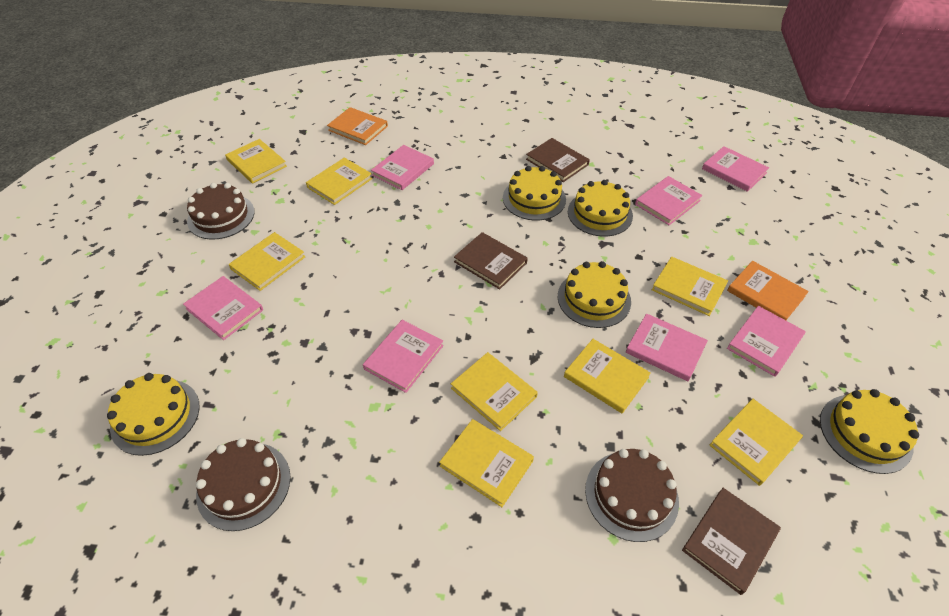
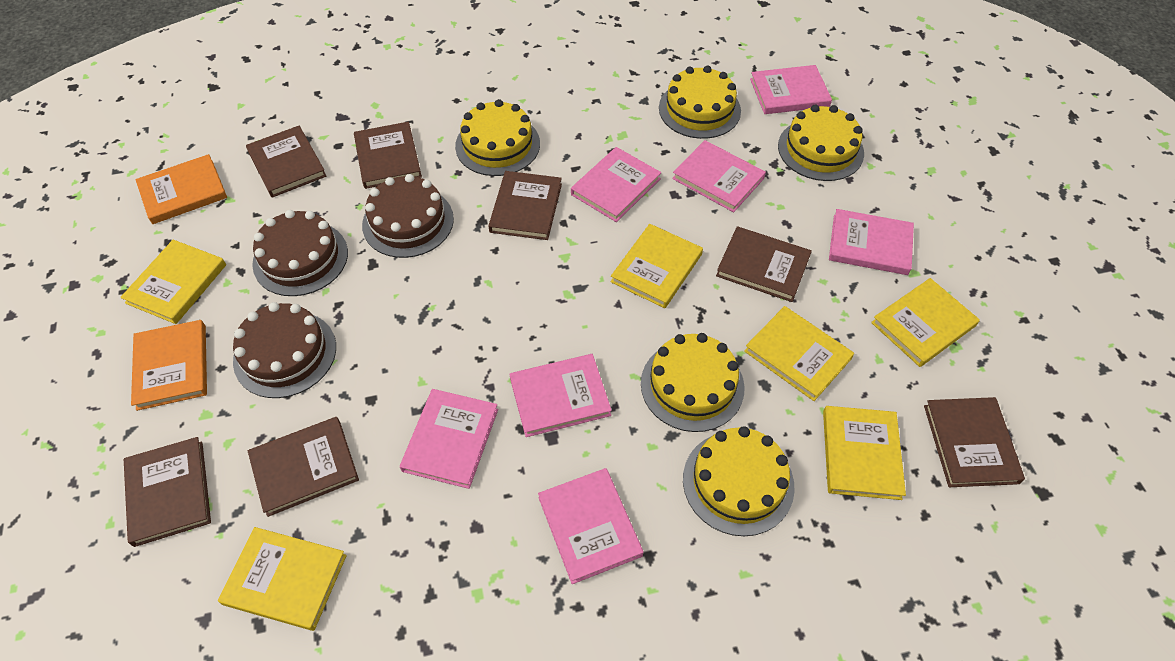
brown book: [454,232,528,290] [526,138,590,182] [682,488,781,595] = 3 -> [124,437,211,547] [246,126,326,198] [248,417,359,517] [354,122,422,189] [488,171,562,240] [716,226,812,302] [924,397,1025,487] = 7
yellow book: [225,139,287,184] [229,232,305,291] [306,158,373,205] [439,419,534,507] [451,352,538,431] [564,339,651,414] [652,257,728,316] [710,399,803,486] = 8 -> [120,240,226,324] [218,527,347,631] [611,224,703,308] [744,306,854,401] [823,406,906,500] [871,278,980,367] = 6

